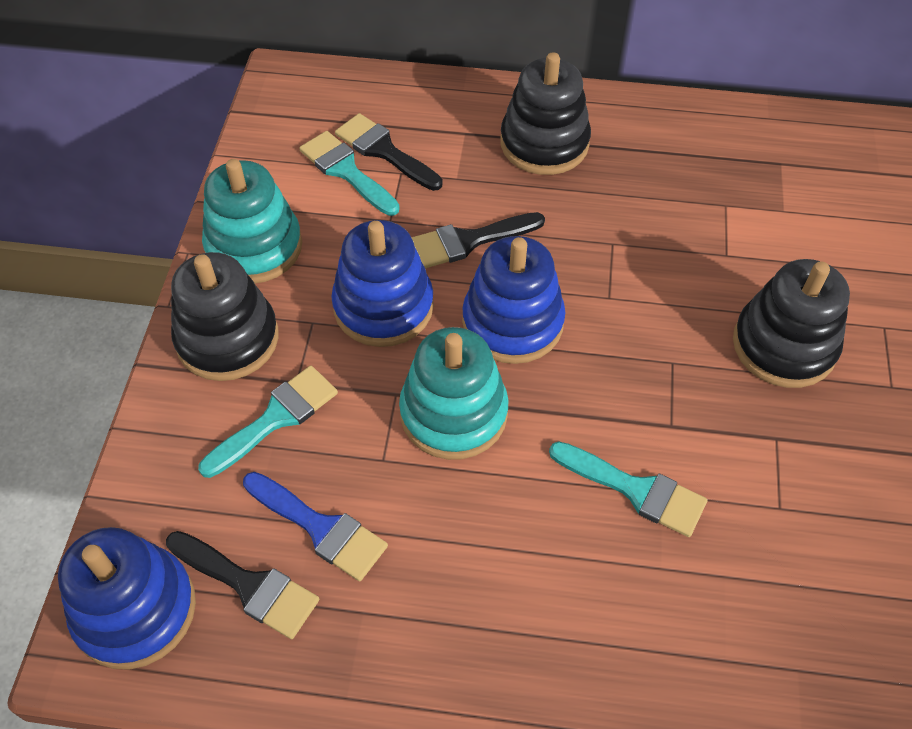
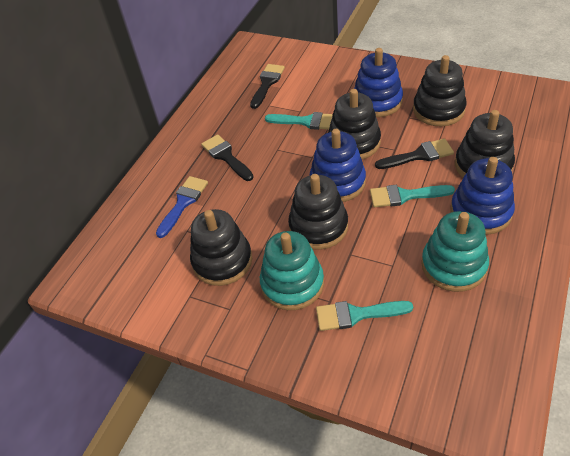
black stacking toy: [171,252,279,381] [500,52,591,175] [733,259,850,388] = 3 -> [190,209,252,286] [288,174,348,250] [328,89,381,159] [413,55,467,126] [455,110,515,177] = 5

